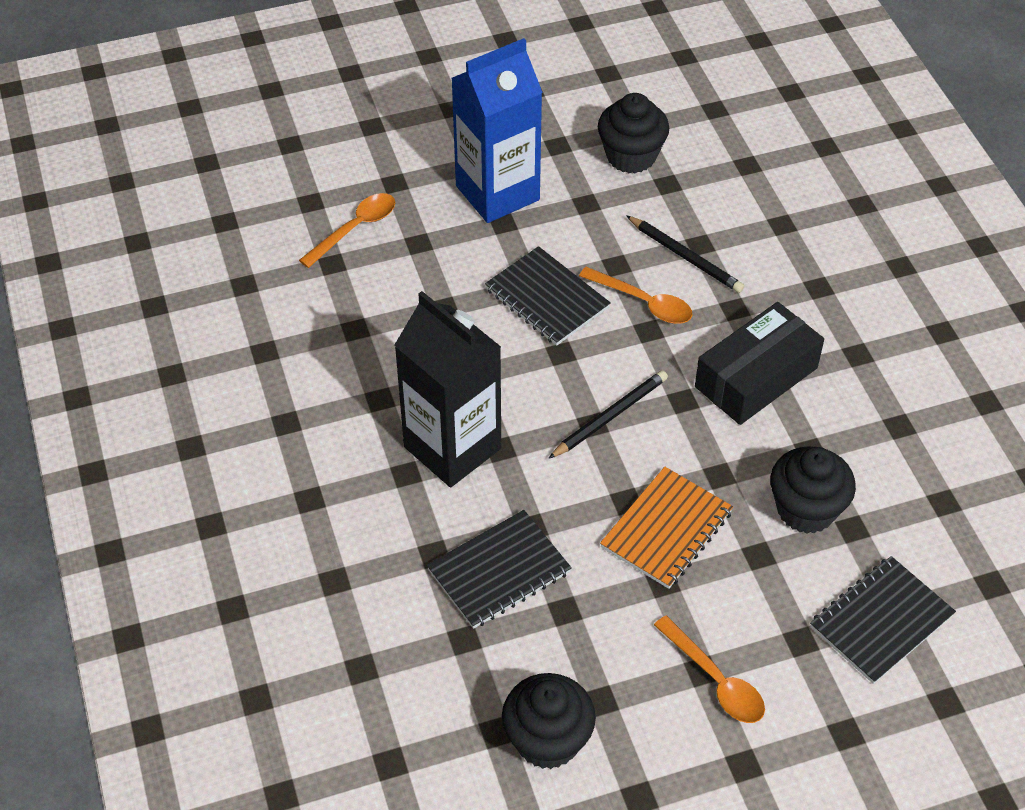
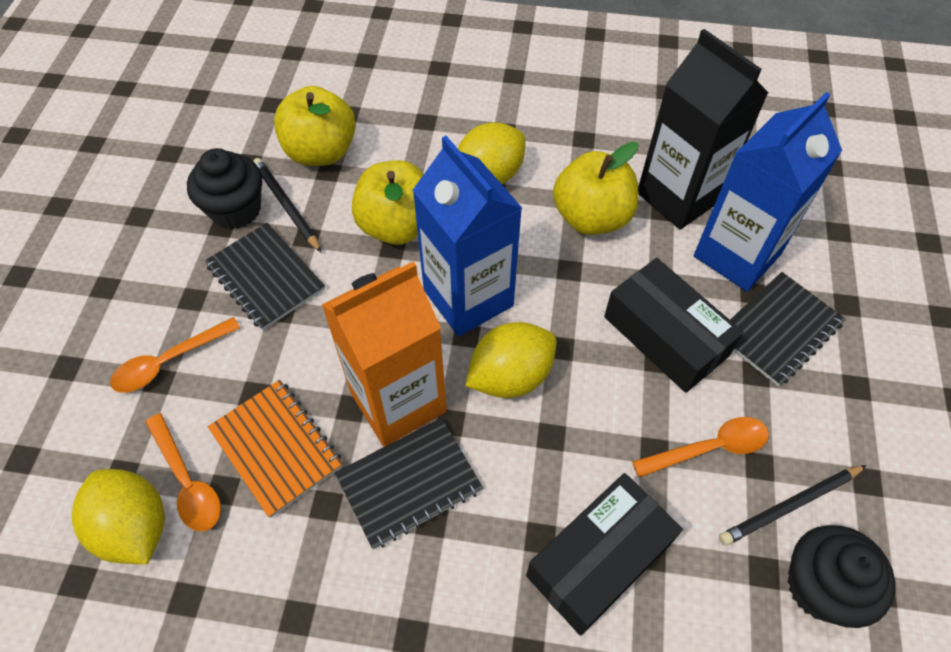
black box: [695,302,824,425] = 1 -> [526,473,683,636] [604,258,744,393] = 2
black cupcake: [502,673,596,769] [598,93,669,173] [770,446,856,534] = 3 -> [187,148,262,229] [787,525,895,628] = 2
blue carton: [451,38,543,223] = 1 -> [413,136,522,336] [694,92,842,292] = 2
orange carton: none = 0 -> [322,261,447,447] = 1
yellow apple: none = 0 -> [274,86,356,166] [352,160,424,245] [553,142,638,235] = 3
yellow lemon: none = 0 -> [72,469,165,564] [458,122,525,184] [466,322,557,398] = 3

